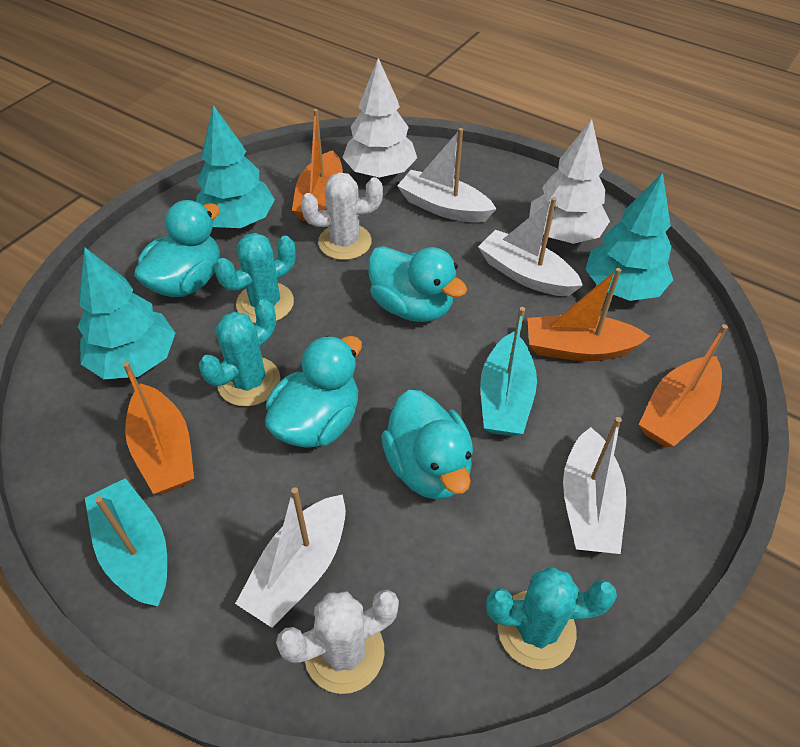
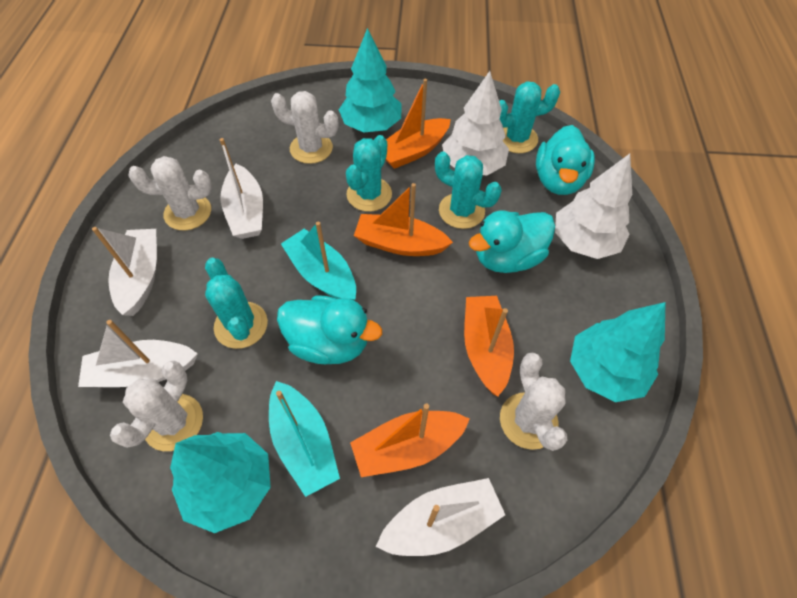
turquoise cactus: [199,299,280,406] [215,233,296,323] [486,567,617,670] = 3 -> [205,258,268,349] [346,135,392,212] [435,151,502,229] [499,81,560,153] = 4
turquoise duck: [134,200,220,297] [265,336,362,448] [368,246,467,322] [381,390,473,500] = 4 -> [277,295,382,364] [469,211,555,273] [536,125,595,195] = 3
white cactus: [276,590,399,694] [301,172,383,260] = 2 -> [110,361,203,451] [128,156,212,230] [271,91,338,164] [500,352,567,451] = 4

